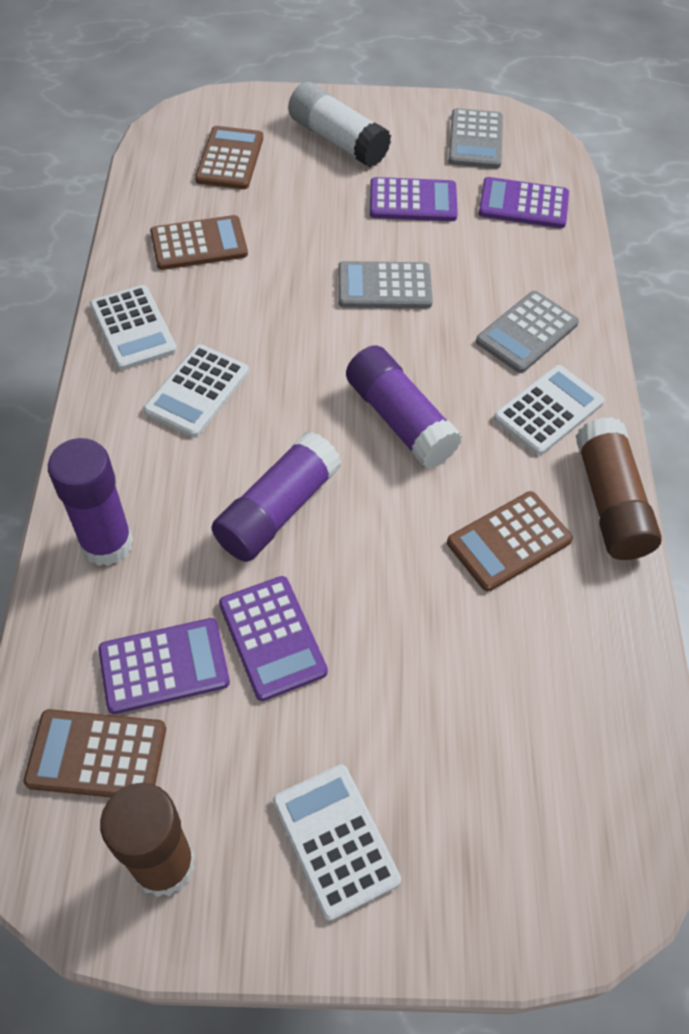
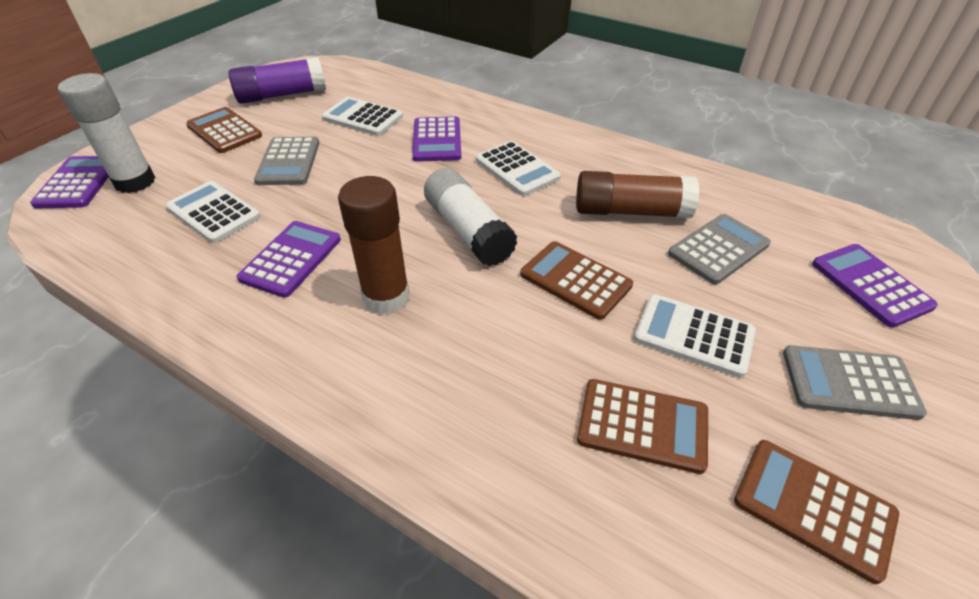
purple glue stick: [48,438,133,566] [211,432,341,562] [346,345,462,469] = 3 -> [228,57,326,104] = 1
white glue stick: [288,82,391,167] = 1 -> [58,73,155,193] [424,168,517,266] = 2

